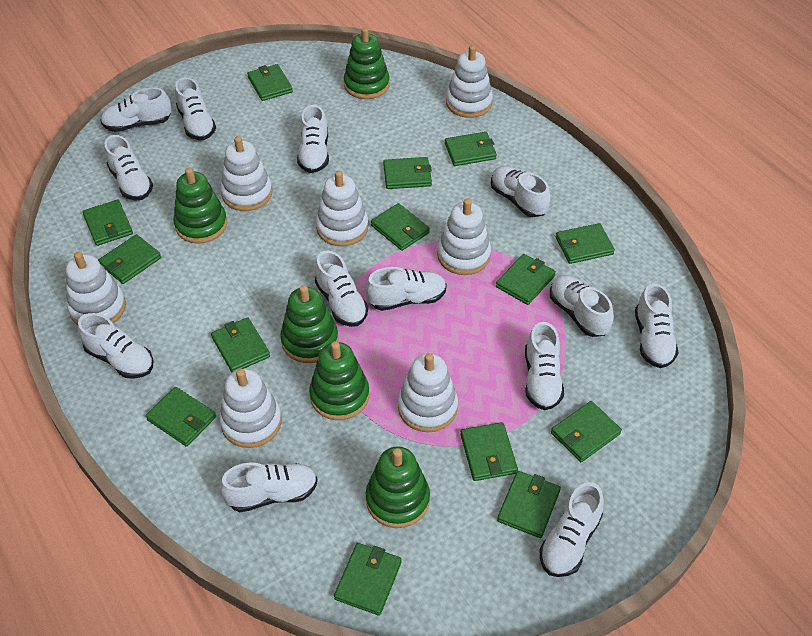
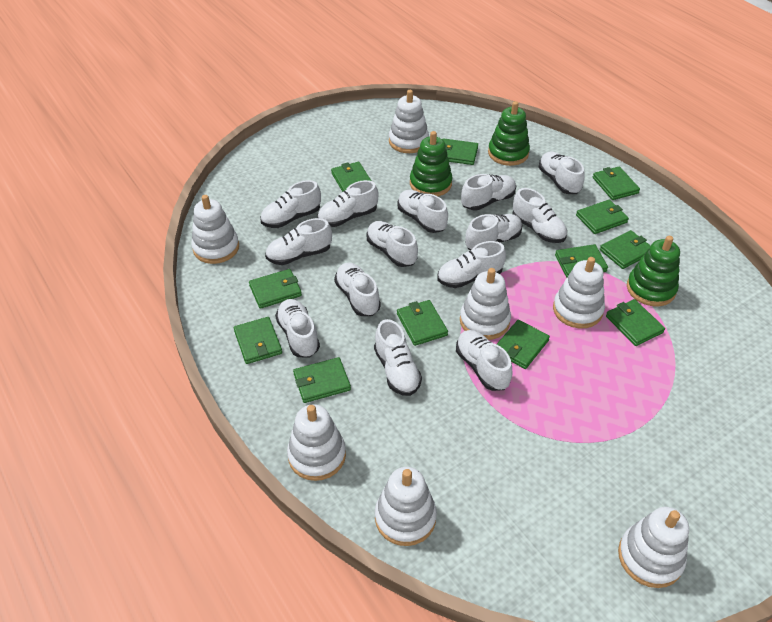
green stacking toy: [174,168,227,244] [280,285,338,363] [309,341,369,420] [344,28,390,99] [366,447,430,528] = 5 -> [410,131,452,196] [488,101,530,166] [627,236,680,306] = 3
green wallet: [83,199,133,246] [98,234,161,284] [146,387,216,447] [211,317,270,372] [247,64,293,101] [334,543,402,616] [371,203,430,251] [383,157,432,189] [445,132,497,166] [460,422,518,481] [496,254,556,305] [497,471,561,538] [551,401,622,462] [556,223,615,264] = 14 -> [234,317,282,364] [249,269,302,309] [293,357,351,403] [331,162,371,192] [397,300,448,346] [442,138,478,165] [497,320,550,369] [555,244,608,277] [576,200,629,234] [593,166,640,200] [600,230,651,269] [606,299,665,346] = 12
white shoe: [78,313,154,379] [100,87,172,132] [104,135,153,200] [175,77,216,140] [220,462,318,512] [297,105,329,173] [315,250,368,327] [366,267,447,311] [491,166,551,217] [525,322,564,410] [539,482,604,577] [550,275,614,337] [635,283,678,368] = 13 -> [260,180,321,228] [265,218,332,265] [275,299,320,358] [317,180,379,227] [334,263,381,316] [366,221,418,267] [374,319,422,396] [397,190,448,233] [437,241,506,288] [456,330,512,391] [461,174,516,211] [465,214,522,250] [512,188,567,243] [538,152,585,194] = 14

